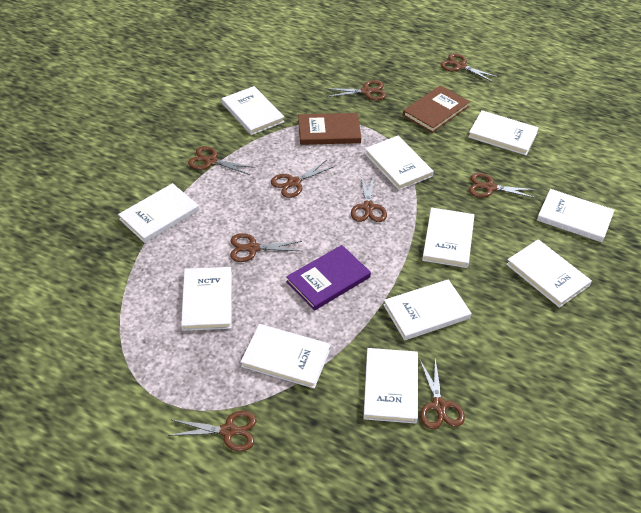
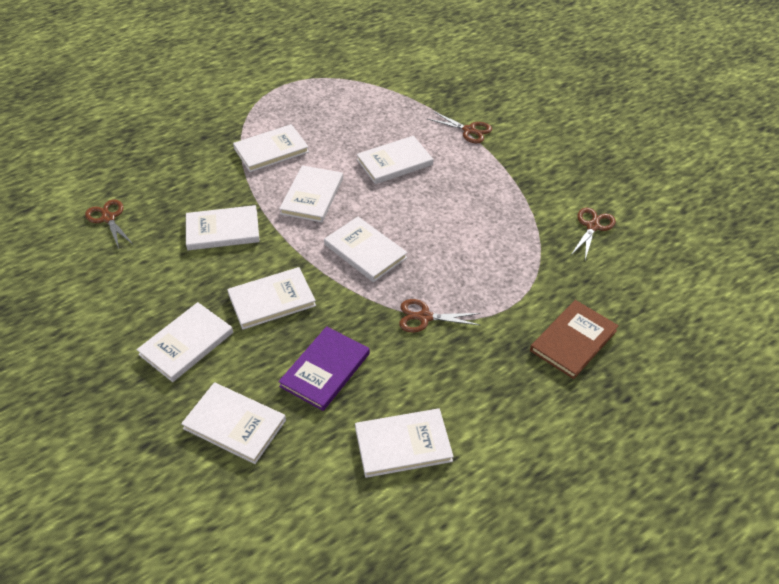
brown book: [298,113,361,145] [403,85,470,133] = 2 -> [530,300,619,379] = 1
brown scissors: [168,411,257,451] [188,146,255,175] [230,233,302,262] [271,160,335,198] [325,80,386,100] [351,175,387,222] [419,358,465,429] [441,53,498,82] [469,173,537,198] = 9 -> [85,199,133,249] [399,299,481,333] [428,112,492,143] [571,208,616,260] = 4
white book: [118,183,199,243] [181,267,232,331] [222,86,285,135] [241,324,331,389] [363,348,418,424] [365,136,434,190] [384,279,472,340] [422,207,474,268] [468,110,539,155] [506,239,592,308] [537,189,615,242] = 11 -> [136,302,233,382] [181,382,286,464] [186,205,260,250] [227,267,316,330] [233,124,309,172] [279,165,343,222] [324,217,408,282] [355,408,454,478] [356,136,433,184] = 9

